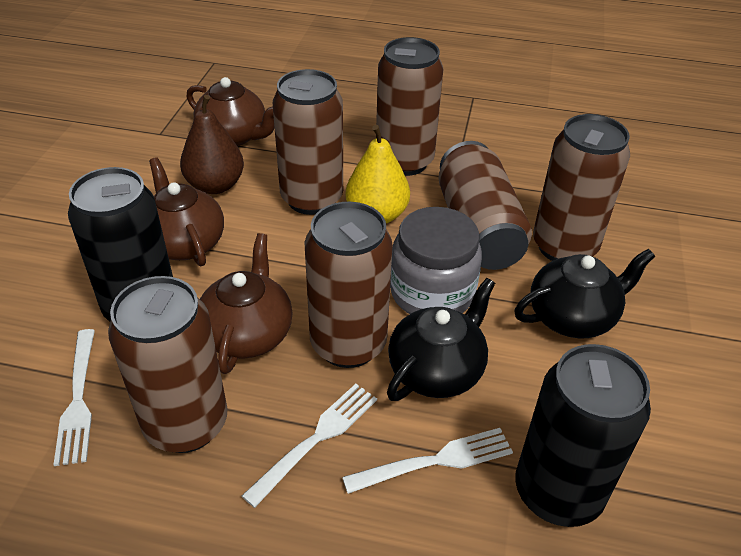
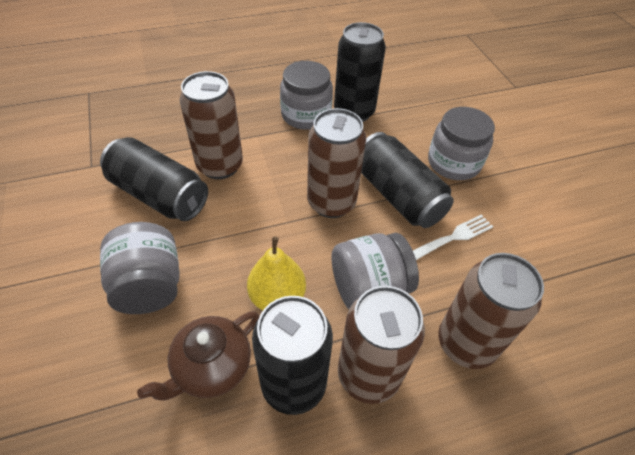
black can: [68,167,173,321] [515,344,651,527] = 2 -> [100,137,208,221] [252,296,333,415] [334,22,386,122] [361,132,454,228] = 4
black teapot: [387,278,495,401] [514,249,655,338] = 2 -> none = 0
brown can: [108,276,228,453] [273,69,343,215] [305,202,393,368] [376,37,443,176] [438,141,532,270] [533,114,630,261] = 6 -> [180,71,243,179] [307,108,366,218] [338,286,425,404] [438,253,544,369] = 4
brown pear: [180,95,244,194] = 1 -> none = 0
brown teapot: [149,157,224,266] [187,77,274,146] [200,233,293,374] = 3 -> [137,311,259,401] = 1
grey jar: [390,207,482,314] = 1 -> [100,222,180,314] [280,61,333,130] [331,233,419,309] [428,107,495,180] = 4
white fork: [54,329,95,466] [242,384,377,508] [342,428,513,494] = 3 -> [413,214,493,260] = 1

